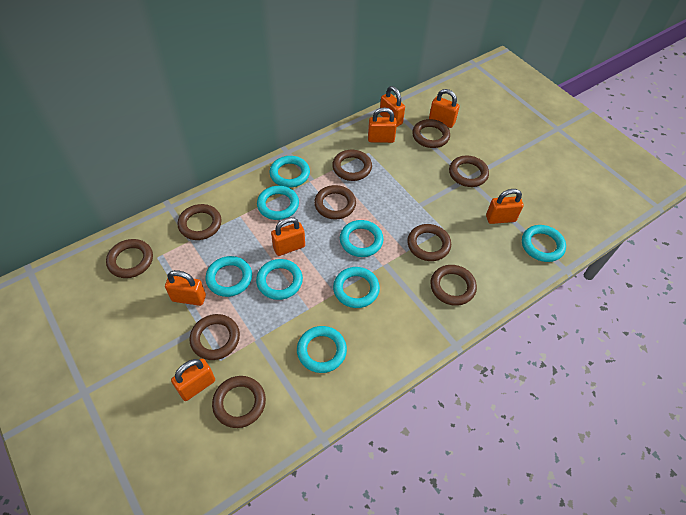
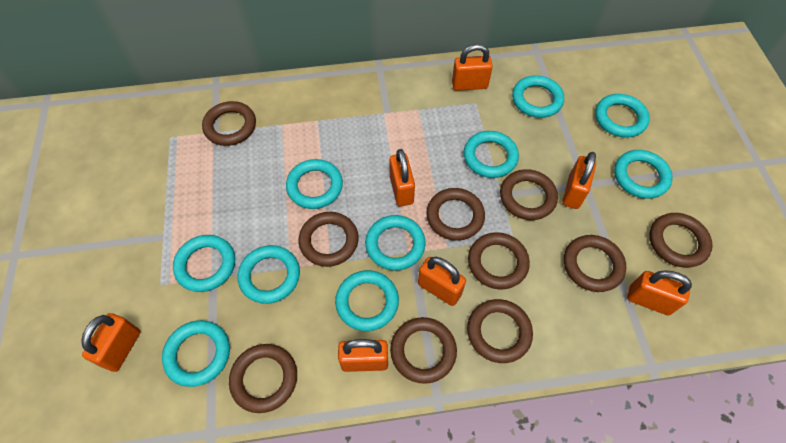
turquoise ring: [205,256,252,297] [256,259,303,300] [257,186,299,220] [270,156,310,188] [297,326,347,373] [333,267,380,308] [340,220,384,257] [522,225,566,262] = 8 -> [162,320,230,387] [173,235,235,292] [238,245,300,304] [286,159,343,209] [335,270,399,331] [365,215,426,270] [464,131,519,178] [512,75,564,118] [595,94,650,138] [614,150,673,199] = 10

